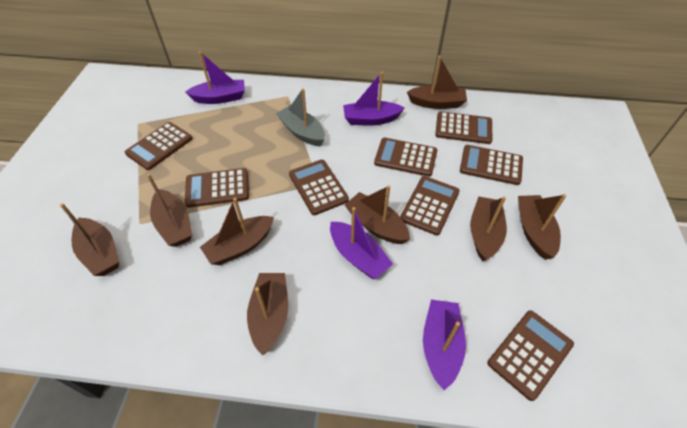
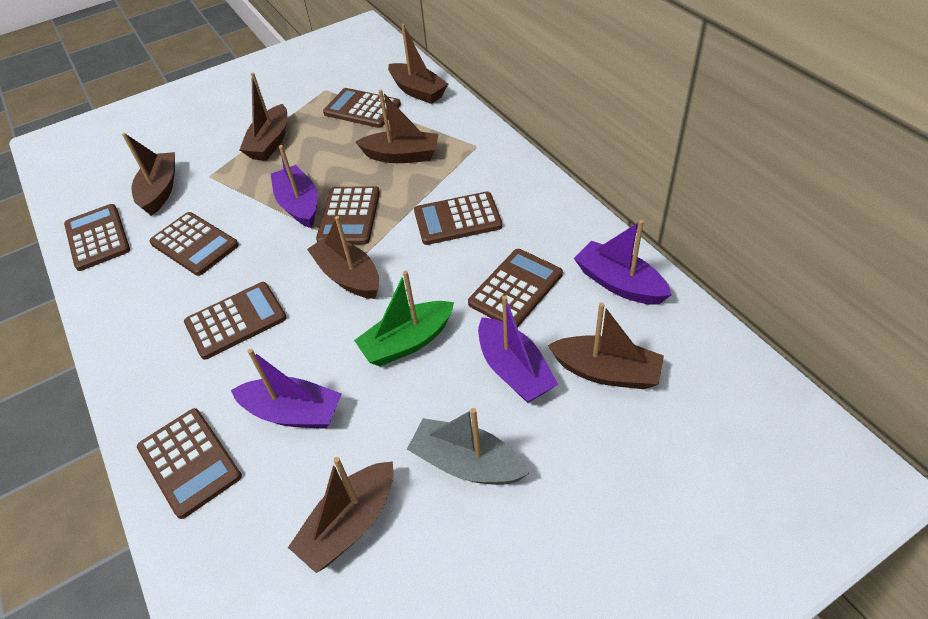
brown boat: [60,203,119,276] [147,174,192,247] [200,198,274,265] [247,273,288,355] [345,185,410,244] [407,56,467,109] [470,196,507,261] [518,194,566,260] = 8 -> [122,133,175,216] [239,73,287,161] [288,457,393,573] [307,216,379,299] [356,90,438,163] [388,24,448,104] [548,303,664,389] = 7
green boat: none = 0 -> [354,271,454,366] = 1

